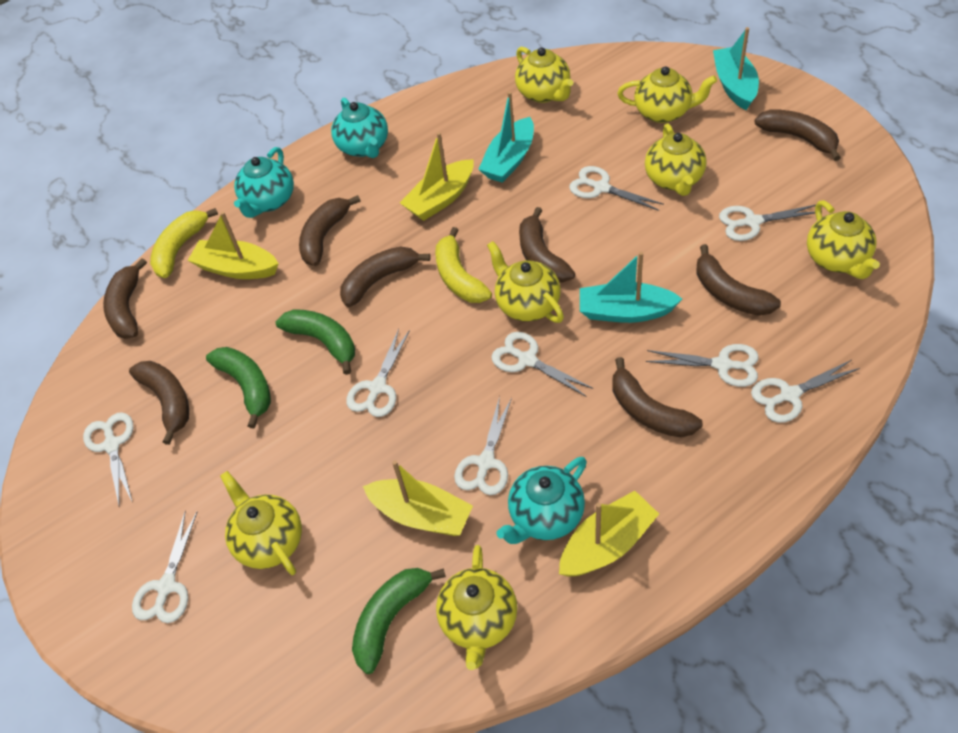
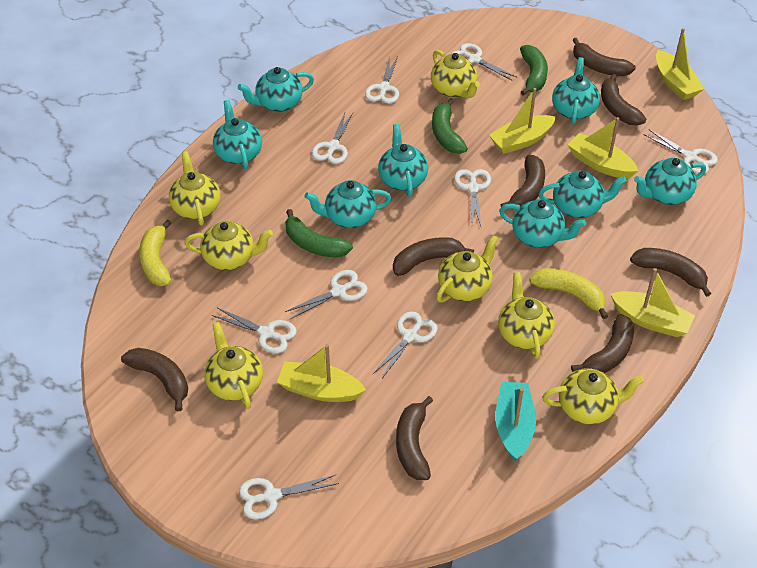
turquoise boat: [478,91,534,183] [580,252,682,323] [713,27,759,110] = 3 -> [495,382,536,461] = 1
turquoise teapot: [234,147,294,218] [331,98,388,158] [496,457,587,544] = 3 -> [213,100,262,169] [238,67,314,112] [305,180,392,228] [378,124,428,197] [499,199,586,248] [538,171,627,218] [552,57,600,125] [634,158,706,205] = 8
yellow boat: [188,212,279,279] [363,460,473,536] [400,132,474,221] [559,491,659,577] = 4 -> [277,344,366,402] [489,88,556,154] [568,117,638,179] [611,268,695,337] [656,28,704,100] = 5

